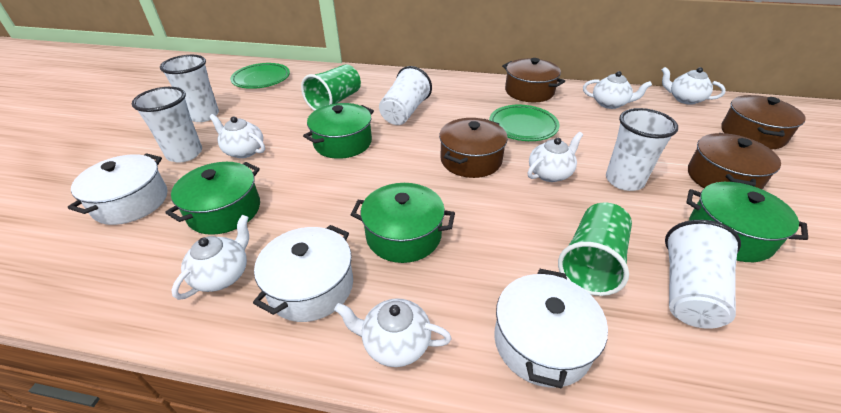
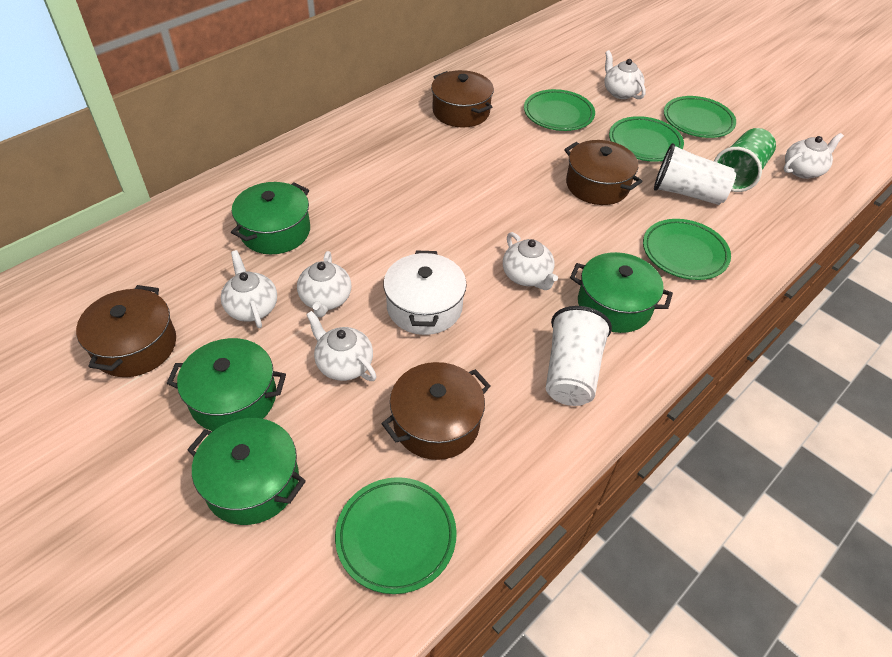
green cup: [301,64,361,111] [558,202,632,296] = 2 -> [714,128,776,192] = 1
green plate: [230,63,290,89] [489,105,560,141] = 2 -> [335,477,457,594] [524,89,595,131] [609,116,684,162] [643,219,731,280] [664,96,736,138] = 5
white cup: [132,87,202,162] [160,55,219,122] [379,66,432,125] [606,108,678,191] [665,220,741,329] = 5 -> [546,306,612,406] [654,143,736,205] = 2
white pot: [68,153,167,225] [253,225,353,322] [494,269,608,388] = 3 -> [383,250,467,335] = 1

